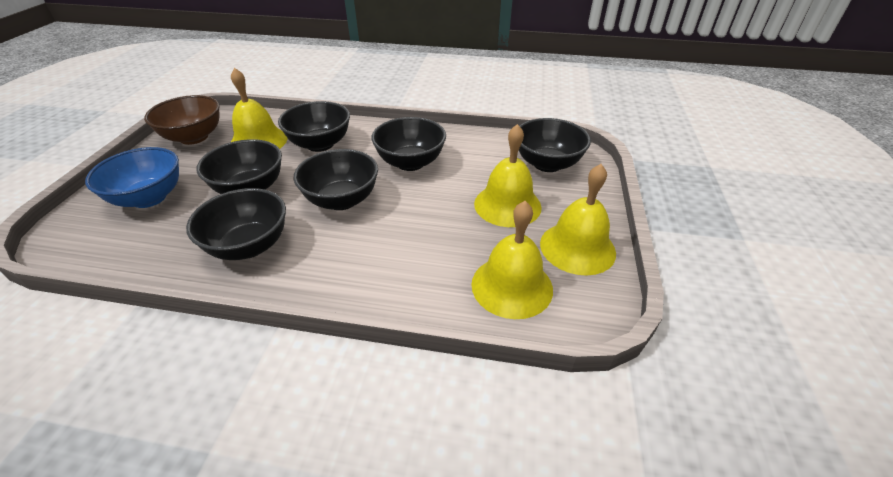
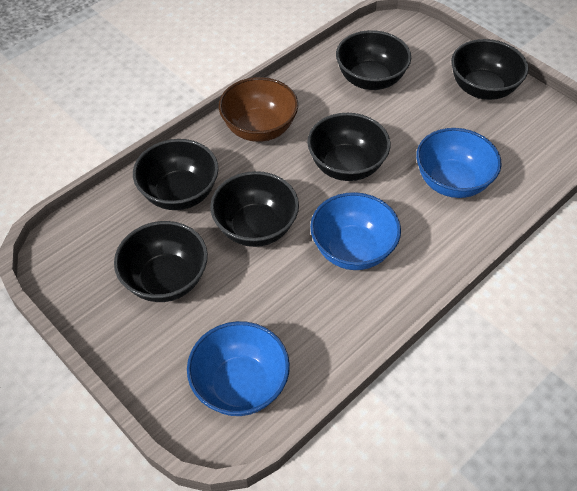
blue bowl: [85,147,179,208] = 1 -> [187,321,290,416] [310,192,401,270] [416,128,502,198] = 3
yellow bell: [231,68,287,149] [471,201,553,319] [474,124,541,227] [540,164,616,276] = 4 -> none = 0

